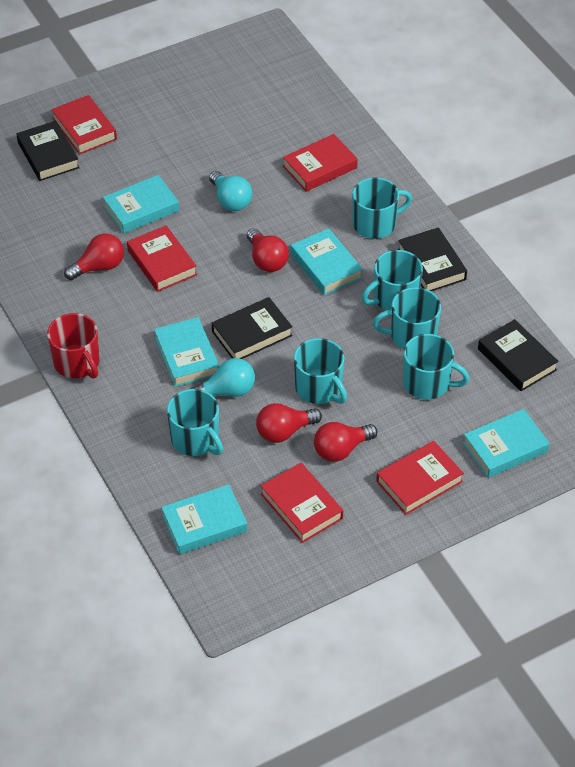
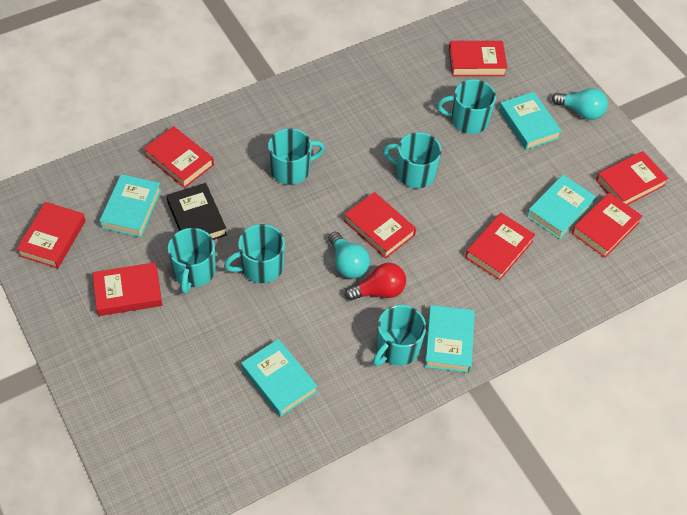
black book: [16,121,80,181] [212,297,293,359] [398,227,467,291] [478,319,559,391] = 4 -> [166,183,227,240] = 1
red book: [51,95,117,155] [127,225,197,292] [261,463,343,543] [283,134,358,192] [376,441,464,515] = 5 -> [16,202,86,269] [93,262,162,316] [144,126,214,188] [344,192,416,259] [449,41,507,76] [465,213,535,280] [572,192,643,258] [596,151,669,205] = 8
red light bulb: [64,233,124,280] [247,228,289,272] [256,403,322,443] [314,422,378,462] = 4 -> [345,263,406,301] = 1
red mug: [47,313,100,379] = 1 -> none = 0

